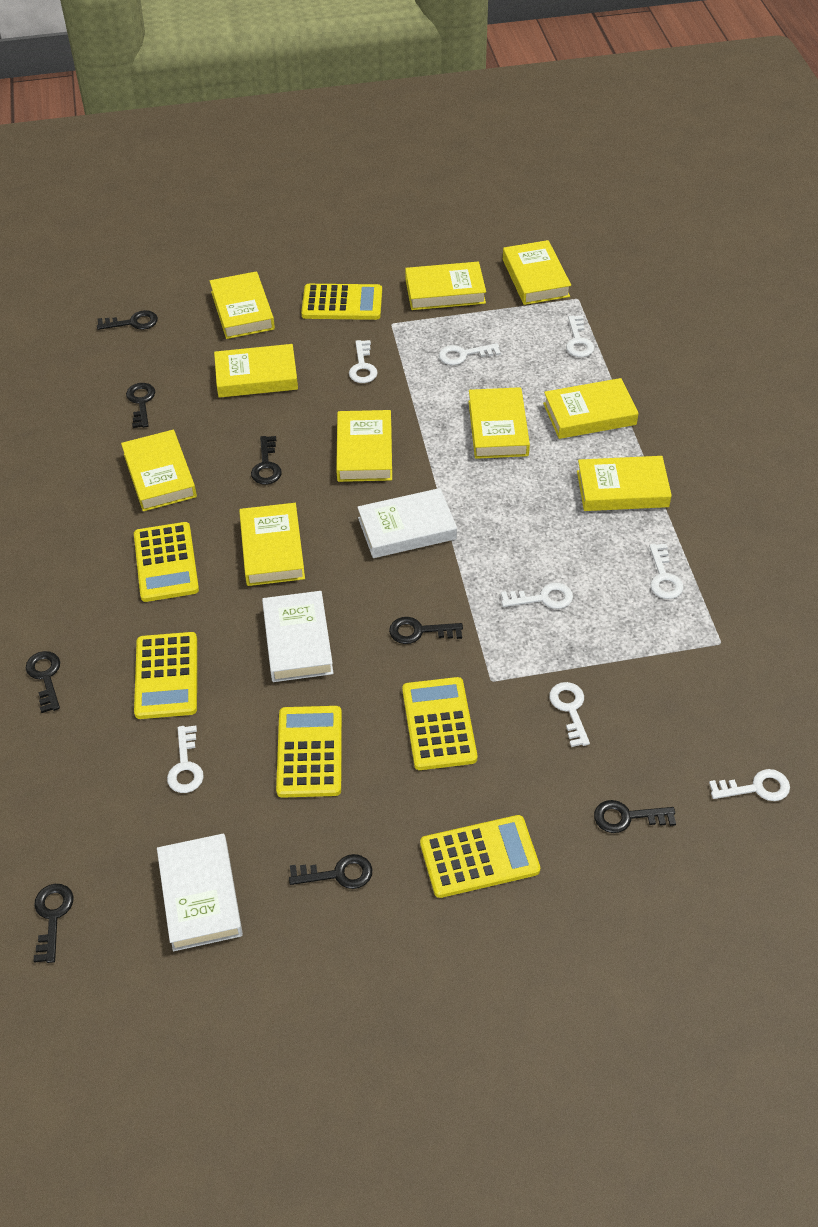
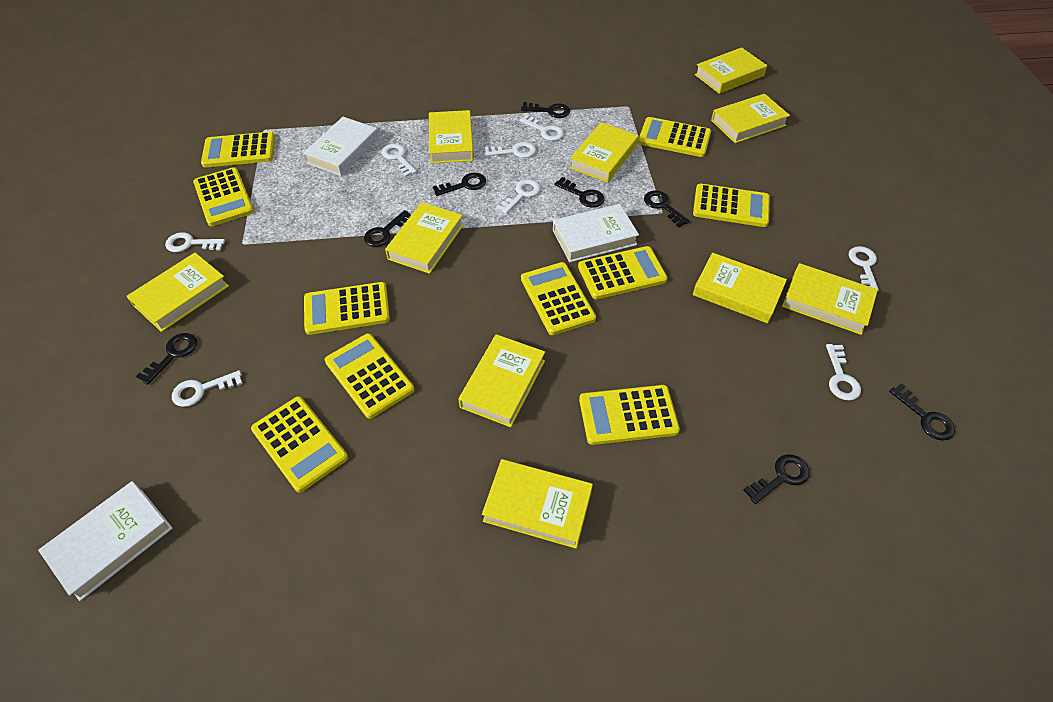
yellow calculator: [134,522,199,602] [134,632,197,719] [276,706,342,798] [301,284,382,320] [402,677,477,770] [420,815,540,898] = 6 -> [193,167,254,226] [201,132,275,168] [251,396,348,493] [304,282,390,335] [325,333,414,419] [521,262,596,335] [578,246,668,299] [579,385,680,445] [638,117,711,157] [693,184,770,227] = 10

